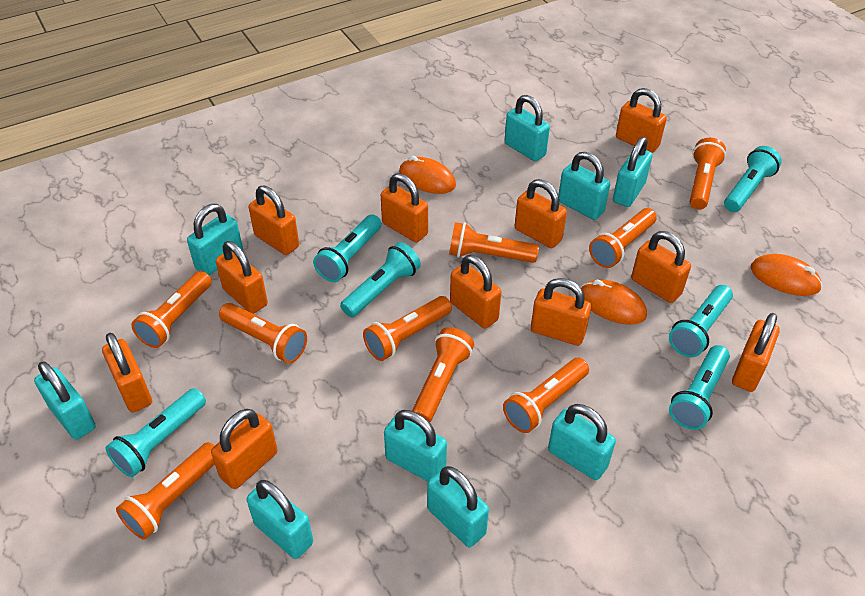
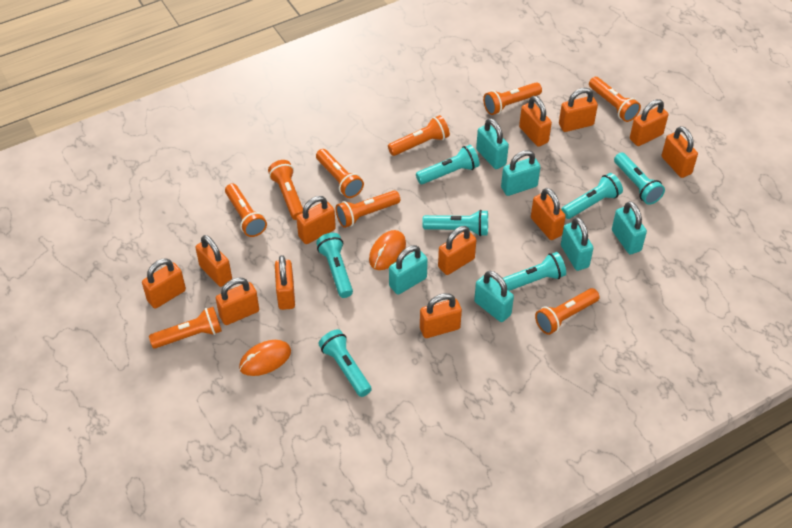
orange mouse: [399,156,456,194] [581,280,647,325] [751,254,822,296] = 3 -> [239,340,291,376] [369,230,406,270] = 2
orange padlock: [102,333,152,413] [211,409,278,489] [216,241,268,314] [249,185,299,255] [381,173,428,242] [450,255,501,329] [515,179,567,248] [531,278,591,346] [616,88,667,153] [631,231,691,303] [732,313,780,392] = 11 -> [142,258,186,309] [195,235,232,287] [216,278,259,325] [275,255,295,310] [296,196,336,244] [420,293,462,338] [438,226,476,275] [519,96,552,147] [531,188,566,240] [559,88,598,132] [630,99,668,146] [662,126,698,178] = 12
turquoise flashlight: [105,388,206,477] [313,214,382,282] [340,242,421,317] [669,285,733,357] [669,345,730,430] [724,146,782,212] = 6 -> [316,233,353,298] [319,329,372,397] [416,145,480,184] [422,210,488,236] [503,252,566,291] [561,173,623,219] [614,152,665,205] = 7
turquoise padlock: [34,361,96,440] [187,204,243,275] [247,480,313,559] [384,410,447,481] [427,466,489,547] [504,95,550,161] [548,404,616,480] [559,152,610,220] [613,137,652,207] = 9 -> [389,245,428,294] [474,271,514,322] [476,118,509,169] [501,150,540,196] [561,217,593,271] [612,201,647,255] = 6

